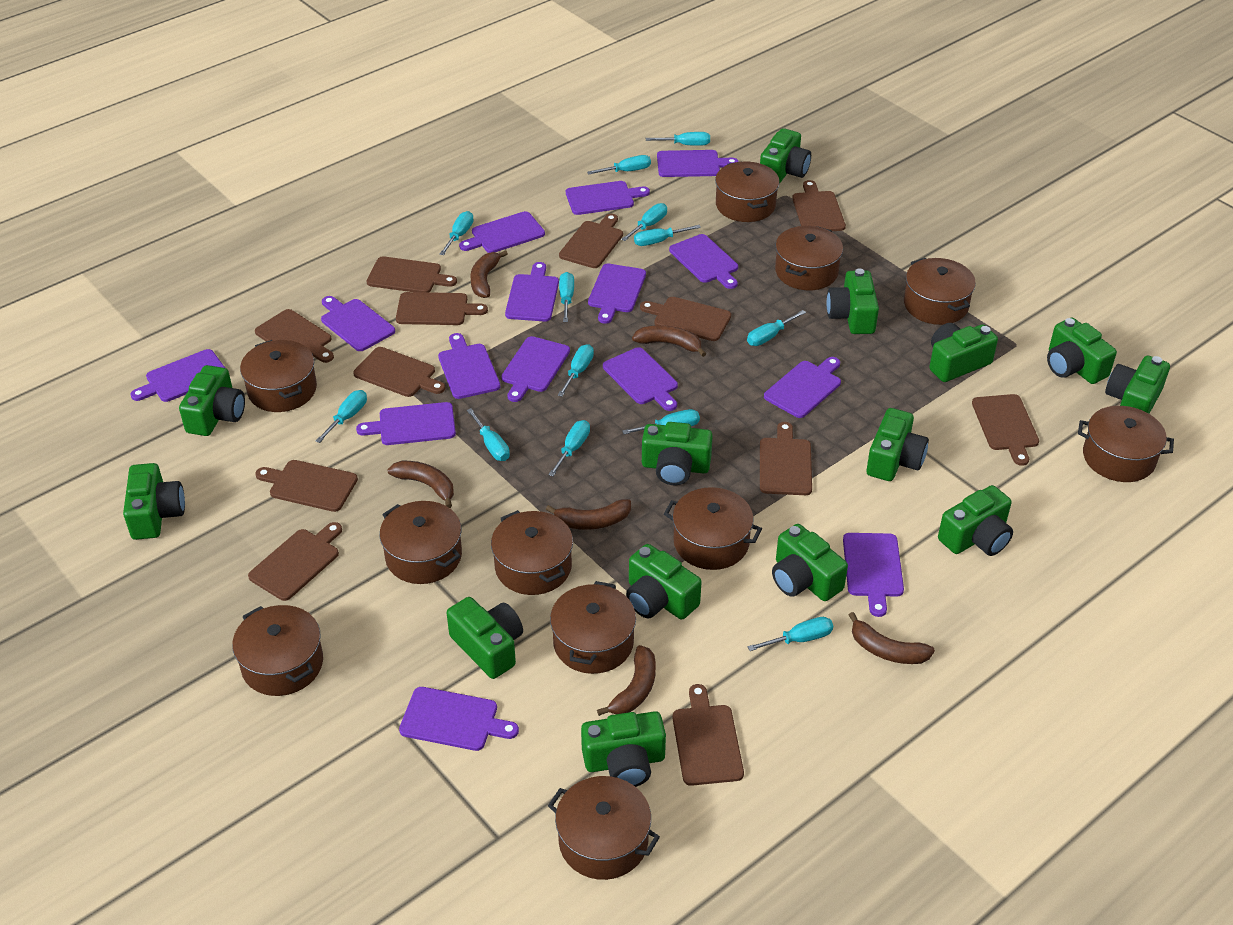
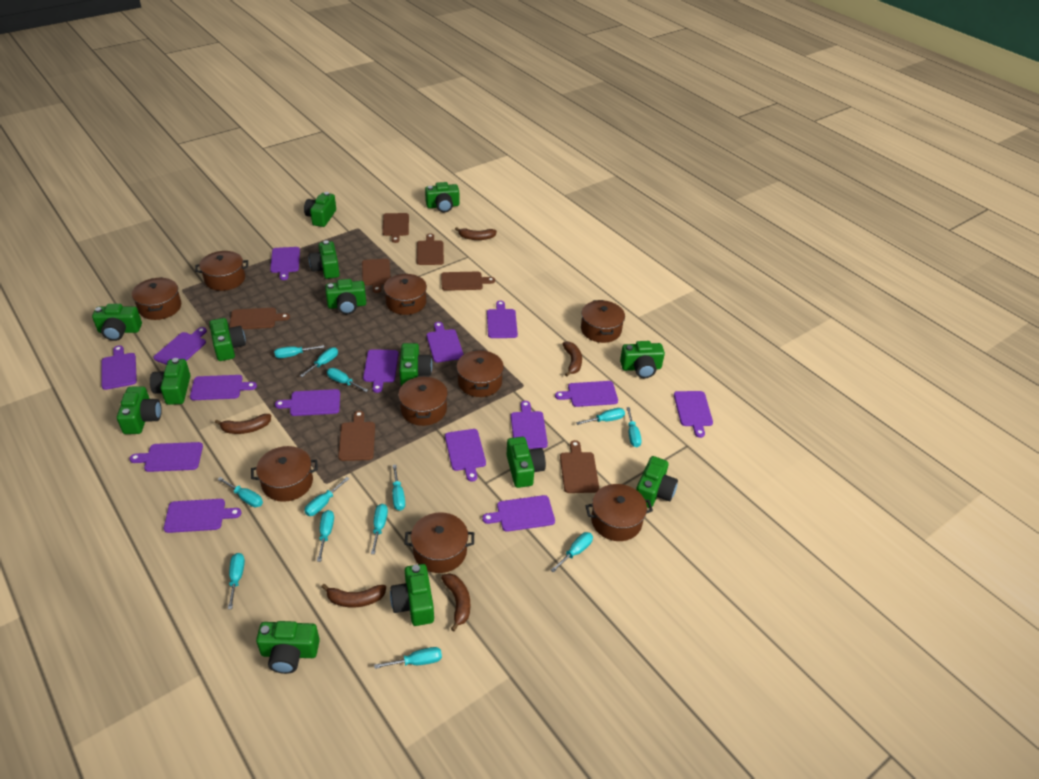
brown banana: [387,461,454,508] [470,250,508,298] [546,499,631,530] [597,645,656,716] [632,325,706,357] [849,612,935,664] = 6 -> [215,414,271,434] [321,584,386,607] [441,573,470,631] [455,227,497,240] [563,341,582,376] = 5
brown cutting board: [248,522,342,601] [255,309,334,363] [255,460,358,512] [353,347,445,397] [367,256,457,292] [396,292,488,325] [559,214,623,268] [640,297,731,341] [673,684,744,786] [760,422,812,495] [792,180,846,231] [972,394,1039,466] = 12 -> [229,308,290,329] [338,411,375,461] [362,259,391,293] [383,213,409,243] [417,233,444,265] [441,272,495,291] [560,440,599,493] = 7
brown pot: [232,605,323,696] [240,340,317,412] [380,501,462,584] [491,510,573,595] [548,776,660,880] [550,581,636,674] [664,487,762,570] [715,161,780,222] [775,226,843,290] [904,258,976,325] [1078,406,1174,482] = 11 -> [132,277,181,320] [195,251,248,291] [251,446,318,502] [384,273,427,315] [398,376,448,426] [405,512,474,573] [456,350,504,397] [581,300,625,343] [585,484,653,541] = 9

